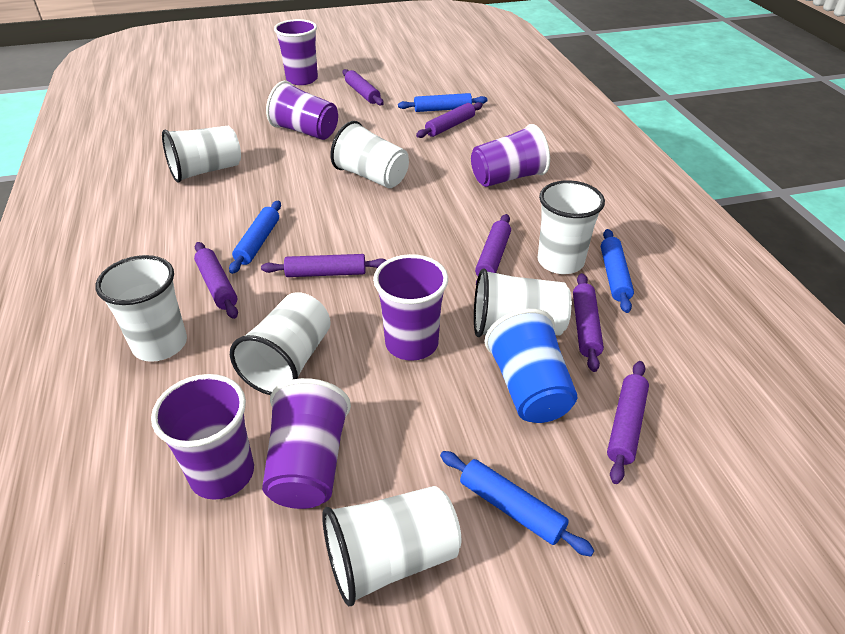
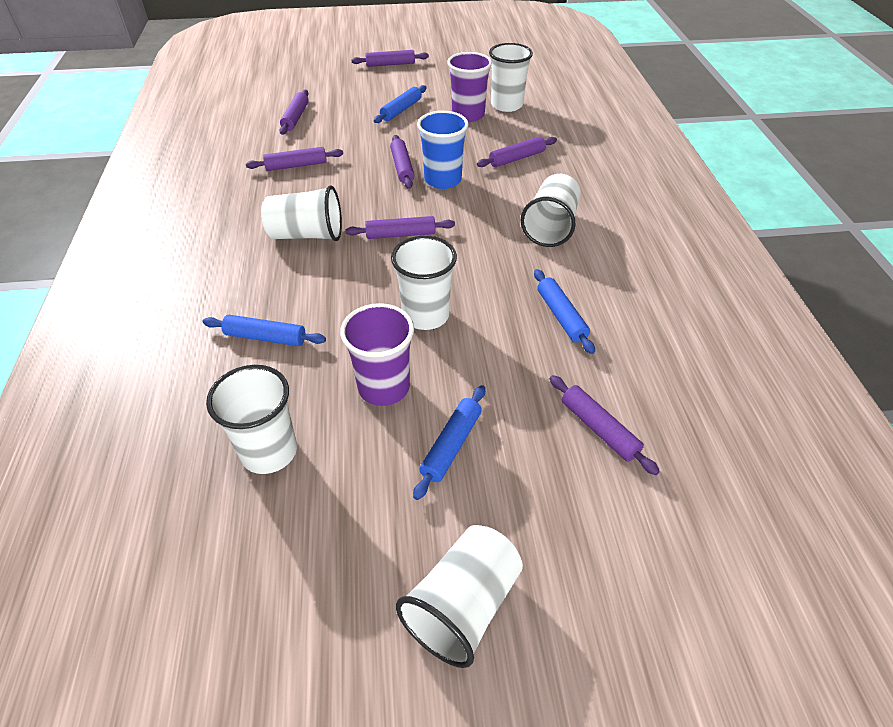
purple cup: [151,374,254,500] [262,378,351,509] [266,81,338,140] [274,19,318,85] [373,254,448,361] [471,124,550,187] = 6 -> [340,303,414,406] [447,52,492,122] = 2
white cup: [95,255,187,362] [162,126,241,183] [230,292,331,395] [322,486,461,606] [330,121,409,188] [474,268,572,337] [538,180,605,274] = 7 -> [206,365,297,474] [261,185,342,241] [391,236,457,330] [396,525,523,668] [489,43,533,112] [521,174,581,247] = 6

